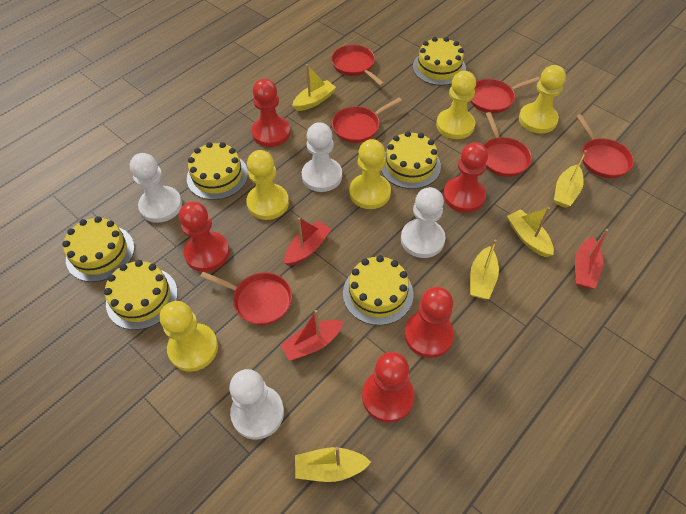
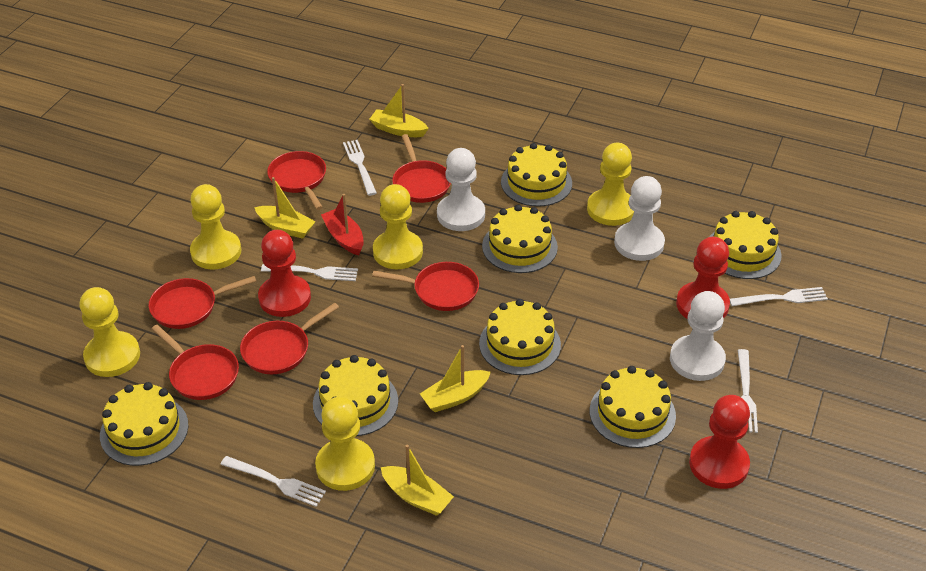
red boat: [280,310,344,361] [284,218,332,266] [575,229,608,289] = 3 -> [321,194,364,255] = 1
red pawn: [179,202,230,272] [252,79,290,147] [362,352,414,423] [404,287,454,358] [443,142,488,213] = 5 -> [258,230,311,317] [676,237,730,319] [689,395,750,489] = 3
white fork: none = 0 -> [220,456,326,507] [261,264,358,281] [343,140,377,196] [730,287,828,306] [738,349,758,433] = 5
white pawn: [130,153,182,223] [229,369,284,440] [302,122,342,192] [401,187,445,258] = 4 -> [437,148,485,231] [614,176,665,261] [670,291,726,381] = 3
yellow boat: [292,64,336,111] [295,447,371,482] [470,239,499,299] [507,207,554,257] [554,150,587,208] = 5 -> [254,177,316,239] [369,84,429,137] [381,445,454,516] [420,345,491,412] = 4
yellow cake: [62,216,135,282] [104,260,178,330] [187,142,248,200] [343,255,413,325] [381,131,441,189] [413,37,466,86] = 6 -> [100,382,188,466] [313,355,398,436] [479,299,561,375] [482,205,558,273] [501,143,572,207] [590,366,676,448] [709,211,782,279] = 7

